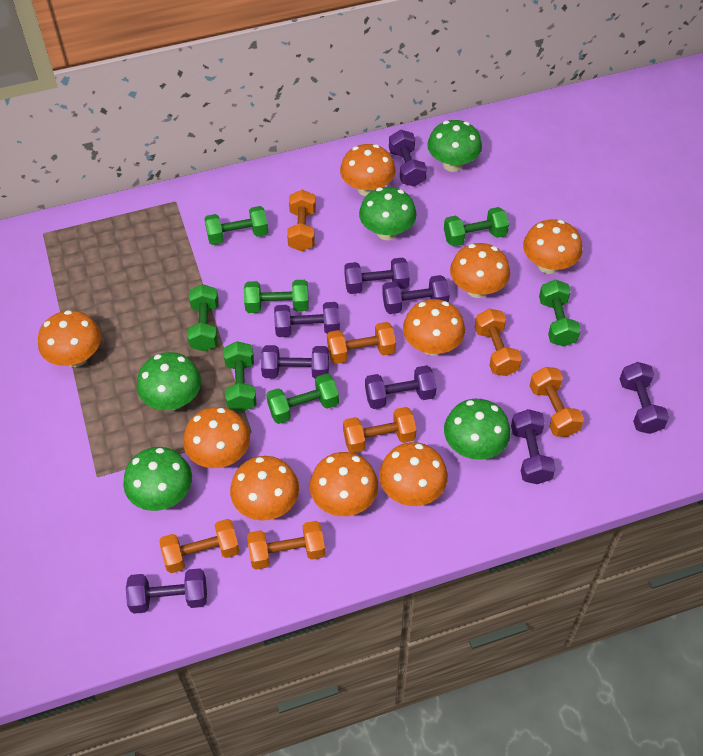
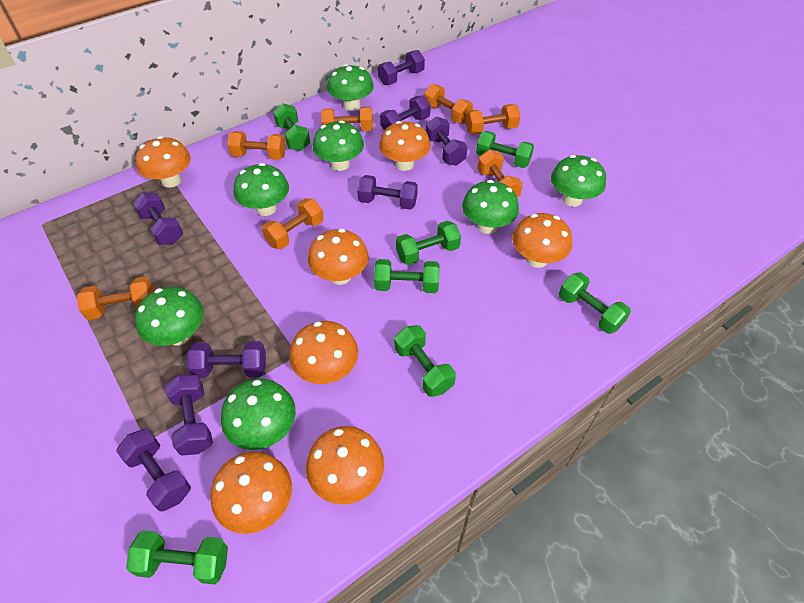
green mushroom: [123,447,192,511] [137,352,201,410] [359,187,417,240] [427,120,482,172] [444,399,511,460] = 5 -> [135,287,204,346] [221,379,296,450] [234,163,289,216] [313,121,364,171] [327,64,374,111] [462,180,519,234] [551,155,606,207] = 7
orange mushroom: [38,310,101,367] [183,407,250,468] [230,456,299,521] [310,452,378,516] [340,144,396,196] [379,442,448,506] [403,299,465,356] [450,243,510,298] [523,219,582,274] = 9 -> [135,136,191,188] [210,451,292,534] [289,321,358,384] [306,426,384,504] [308,229,369,285] [379,121,430,171] [512,213,572,268] = 7
purple dumbbell: [126,568,207,614] [261,345,329,379] [274,302,340,337] [344,258,410,294] [365,365,436,409] [382,275,449,314] [389,130,427,187] [511,409,556,484] [620,362,669,434] = 9 -> [116,429,191,512] [133,193,183,245] [165,375,213,456] [187,341,266,378] [357,175,418,210] [378,50,425,85] [380,95,431,130] [426,117,468,166] = 8

